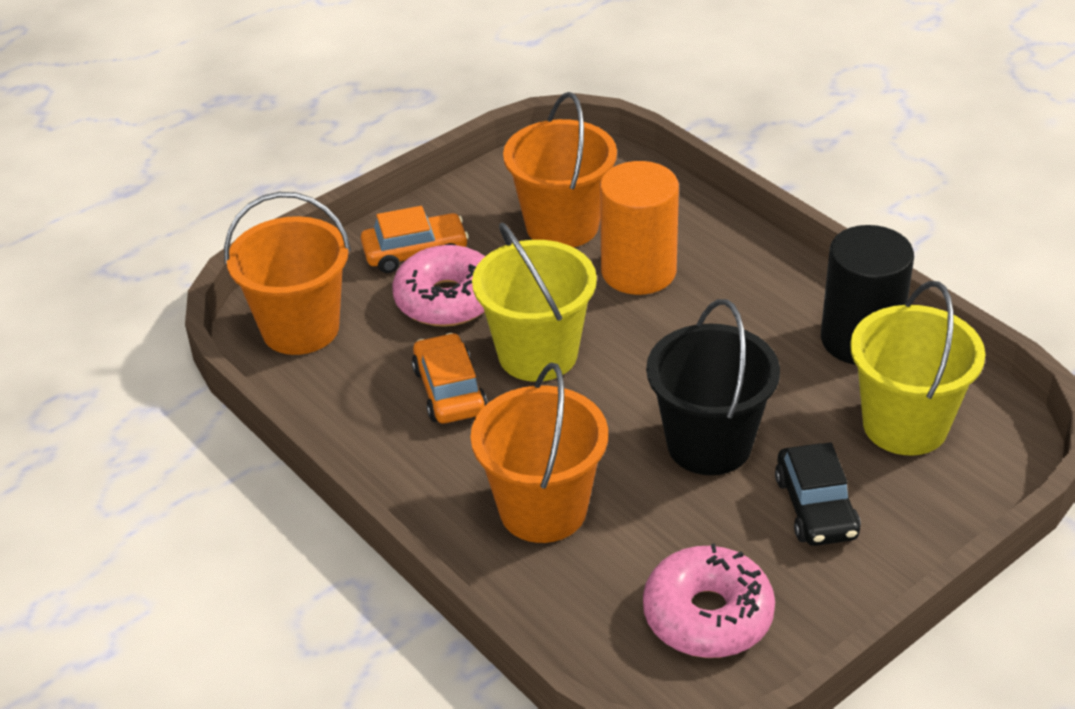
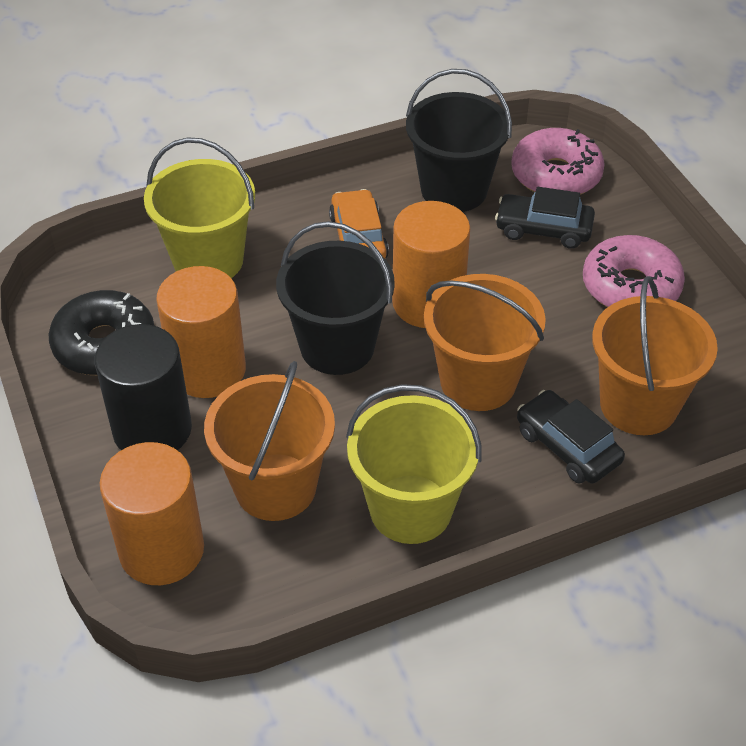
black bucket: [646,299,780,475] = 1 -> [276,221,395,375] [406,69,512,212] = 2
black car: [775,442,861,546] = 1 -> [495,187,595,249] [517,390,625,484] = 2
black donut: none = 0 -> [48,290,154,375] = 1
orange car: [361,206,469,273] [412,333,487,423] = 2 -> [329,189,389,259] = 1
orange cylinder: [600,161,679,295] = 1 -> [100,442,204,585] [156,266,246,398] [392,201,470,328] = 3

